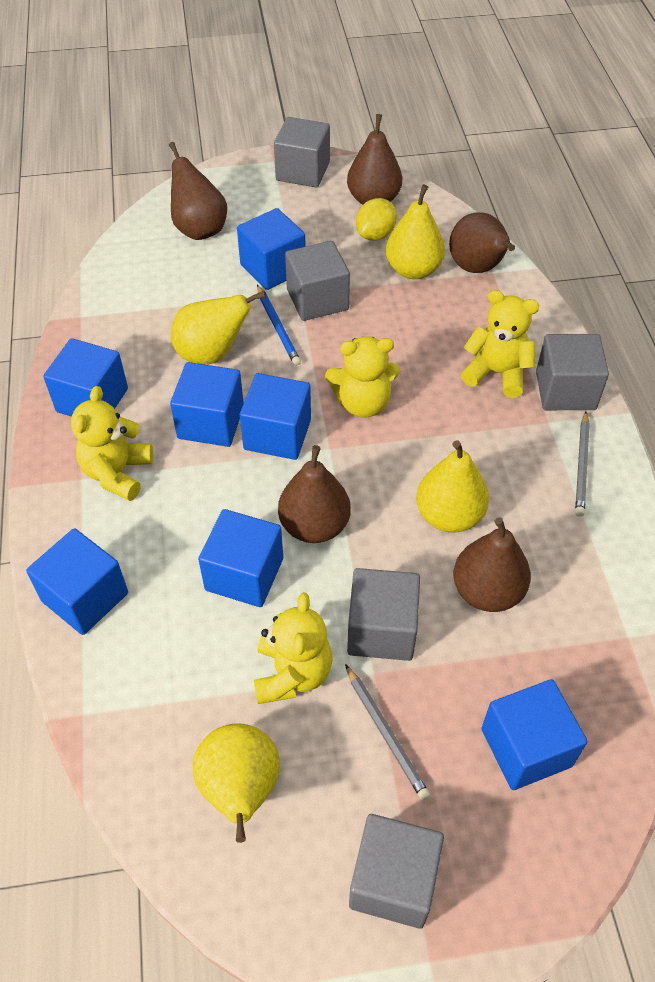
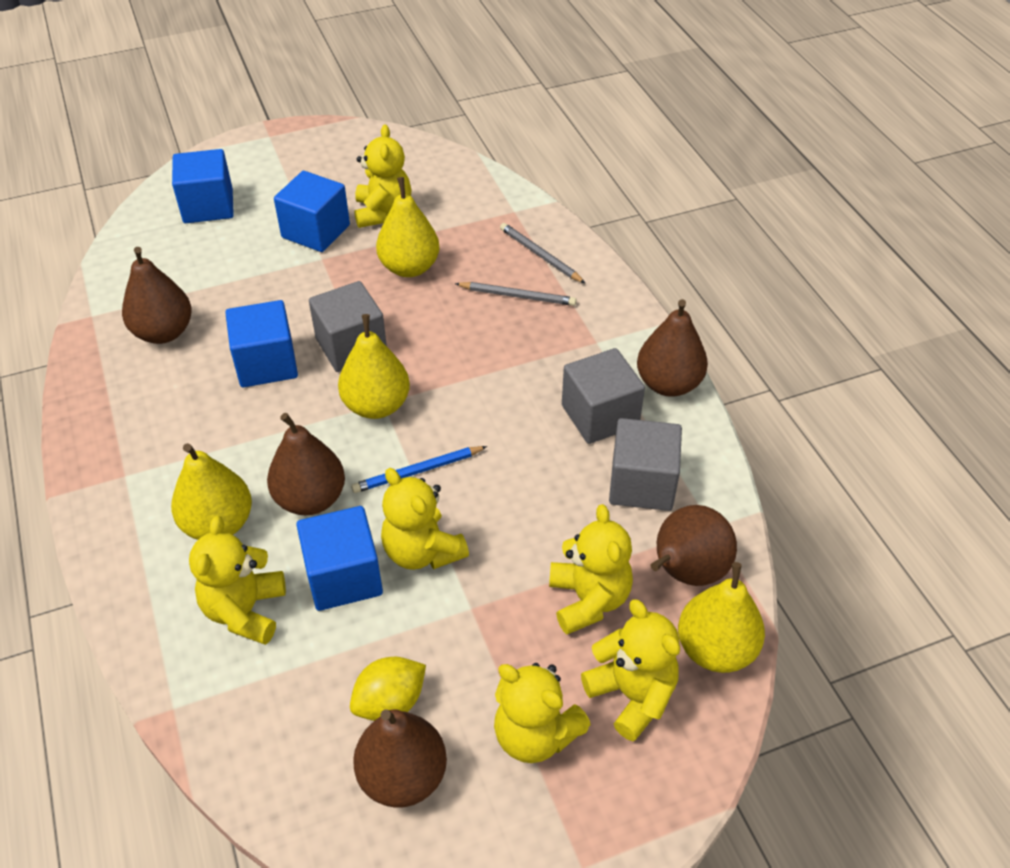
blue cube: [26,528,128,635] [43,338,128,417] [170,362,244,447] [198,509,283,607] [237,208,306,290] [240,373,311,460] [481,679,587,790] = 7 -> [172,149,234,223] [225,300,298,387] [274,171,350,252] [296,506,383,611] = 4
grey cube: [274,117,330,188] [285,241,350,321] [347,568,420,661] [349,814,444,929] [536,334,609,410] = 5 -> [309,281,387,372] [562,348,645,444] [609,418,682,511] = 3
yellow teddy bear: [71,386,153,501] [254,592,333,704] [325,336,400,418] [461,290,539,398] = 4 -> [189,516,286,645] [354,125,411,228] [381,468,469,570] [494,663,591,763] [549,504,633,634] [581,599,680,741] = 6

